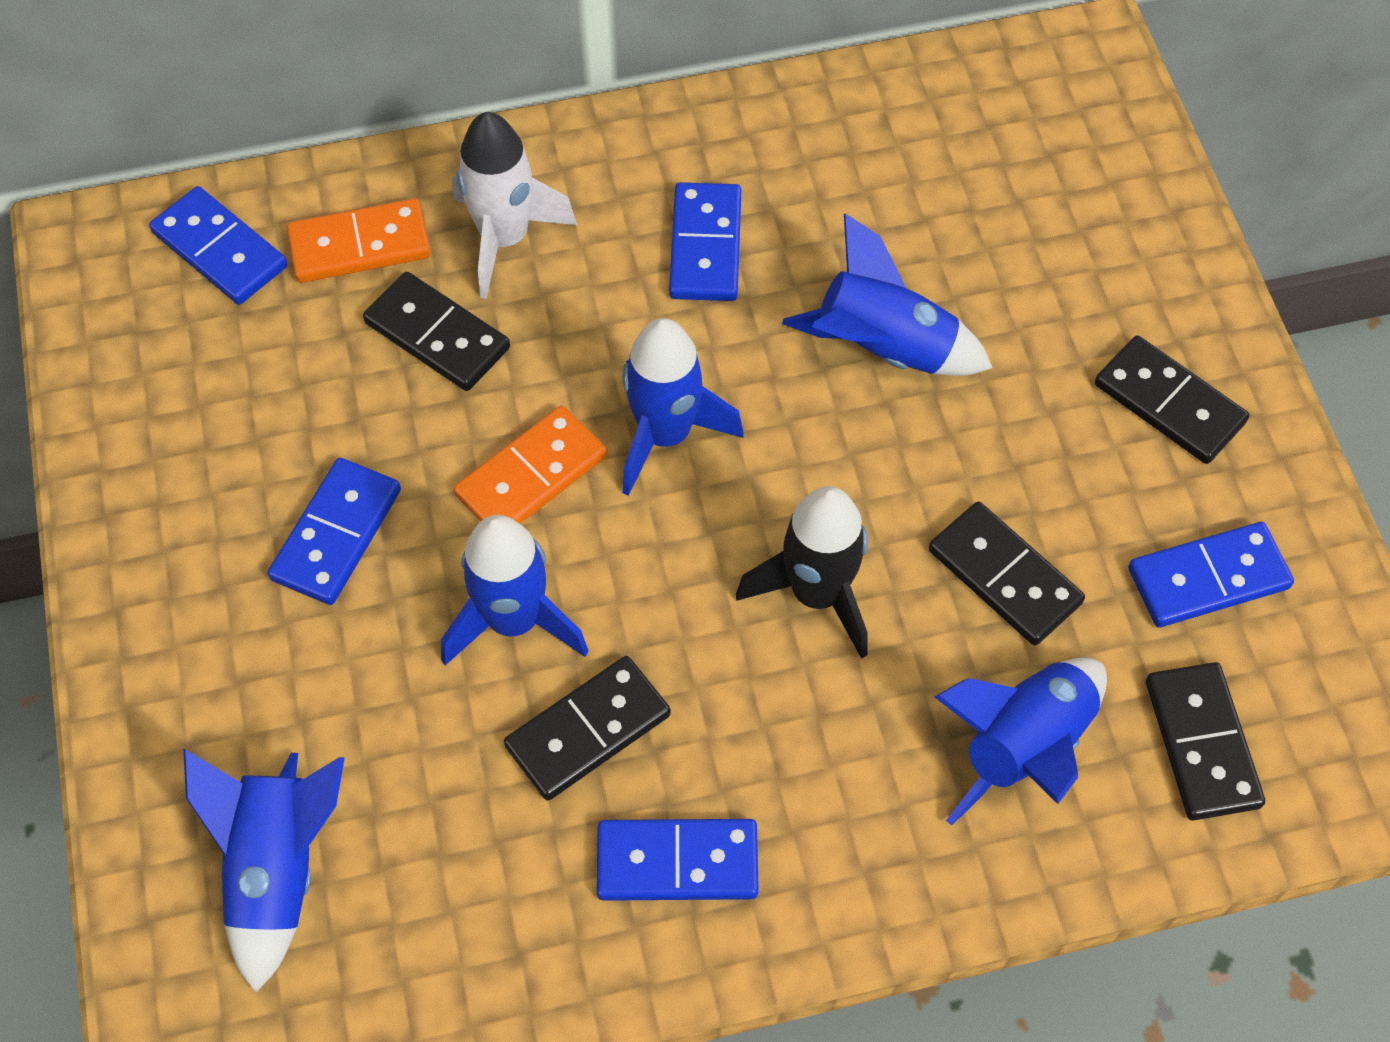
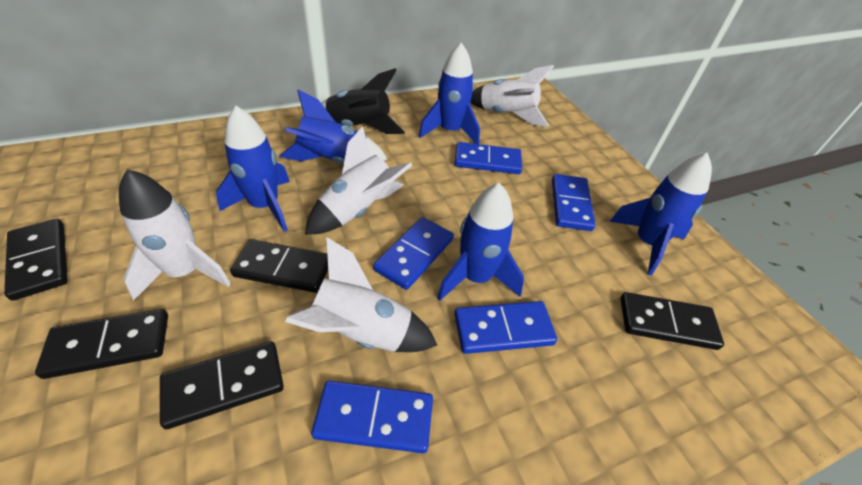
orange domino: [287,199,431,283] [454,406,607,524] = 2 -> none = 0
white rocket: [452,112,577,299] = 1 -> [119,169,231,301] [285,237,437,352] [305,126,413,234] [471,65,554,127] = 4

